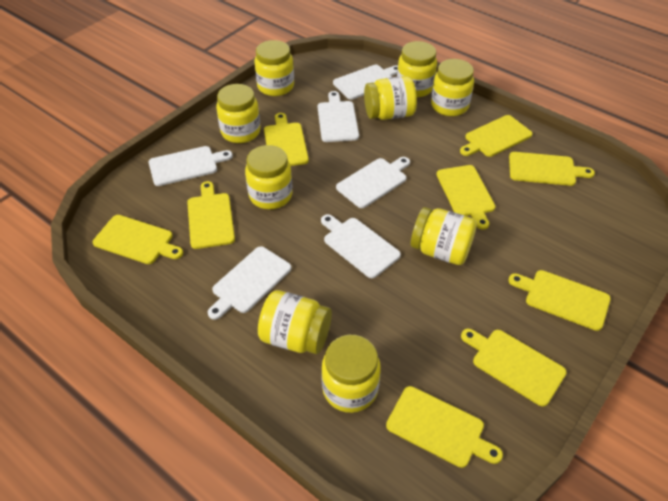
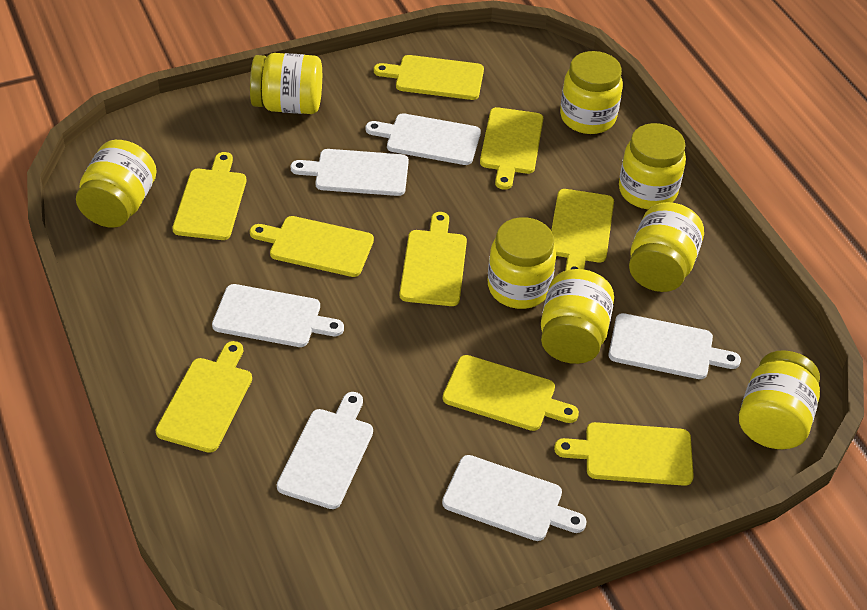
yellow jar: [216,84,261,143] [245,145,293,209] [254,40,294,96] [258,290,332,354] [321,335,381,413] [364,76,417,120] [397,41,437,97] [411,207,477,265] [431,59,474,116] = 9 -> [76,140,157,228] [250,53,322,114] [488,217,556,309] [541,269,614,364] [560,51,623,134] [619,123,686,209] [629,202,704,292] [739,350,820,449] = 8

